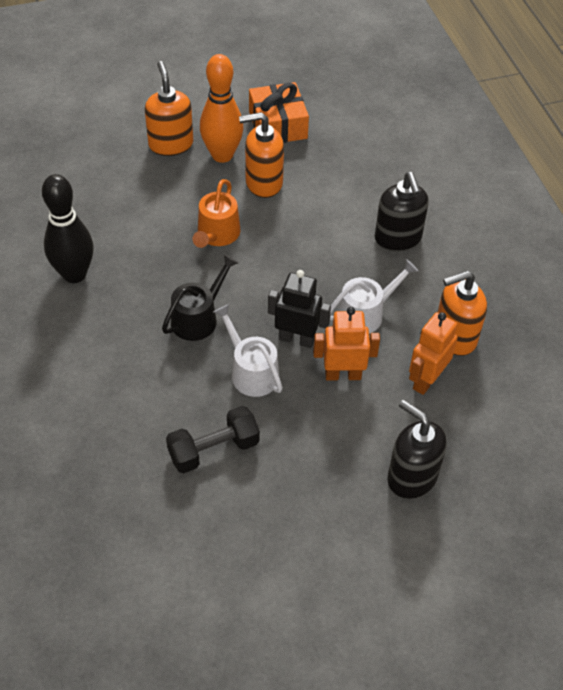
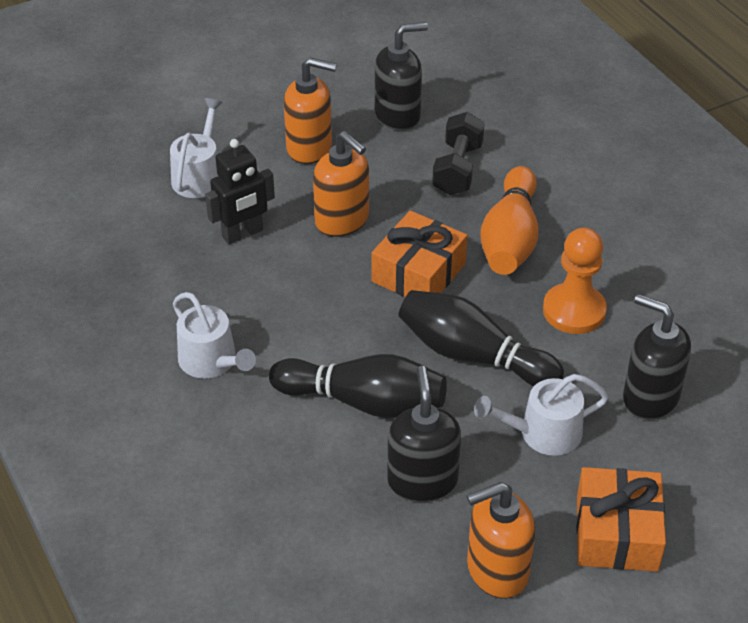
black bowling pin: [42,174,93,283] = 1 -> [269,354,447,418] [398,290,564,386] = 2
black soap dispenser: [375,172,429,252] [388,400,447,499] = 2 -> [375,22,428,131] [387,366,461,502] [623,294,691,420] = 3
black watering can: [162,254,238,341] = 1 -> none = 0
orange gift: [249,82,309,143] = 1 -> [371,211,467,297] [576,467,666,572] = 2
orange pawn: none = 0 -> [543,228,607,334] = 1
orange robot: [313,307,380,381] [409,312,458,395] = 2 -> none = 0
orange watering can: [193,179,240,248] = 1 -> none = 0
white watering can: [214,304,283,397] [330,259,418,334] = 2 -> [170,98,223,198] [173,292,256,379] [474,374,609,456] = 3

